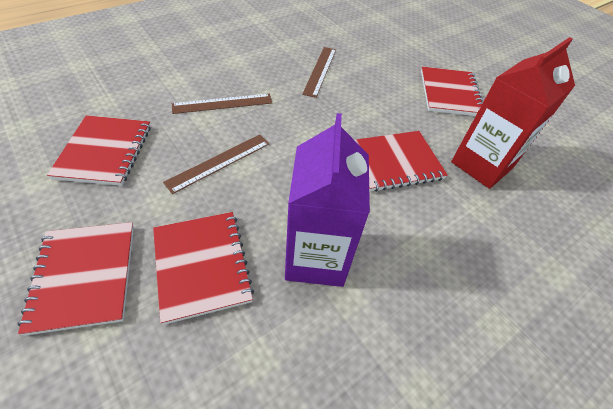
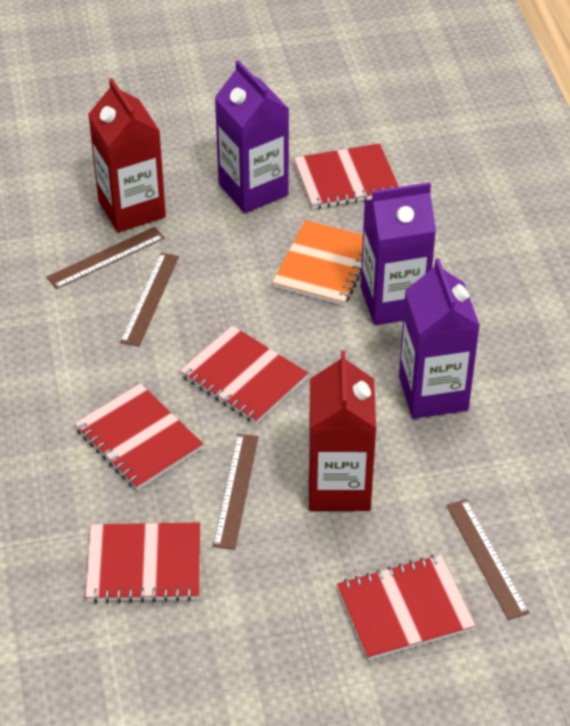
brown ruler: [163,134,270,194] [172,94,272,114] [302,47,336,98] = 3 -> [46,227,165,289] [120,253,179,347] [213,434,259,550] [446,499,530,620] = 4
orange notebook: none = 0 -> [272,220,363,306] = 1
purple carton: [285,113,370,287] = 1 -> [215,60,289,213] [361,182,436,325] [399,258,480,419] = 3
red carton: [451,37,575,189] = 1 -> [88,78,166,233] [309,351,376,511] = 2

